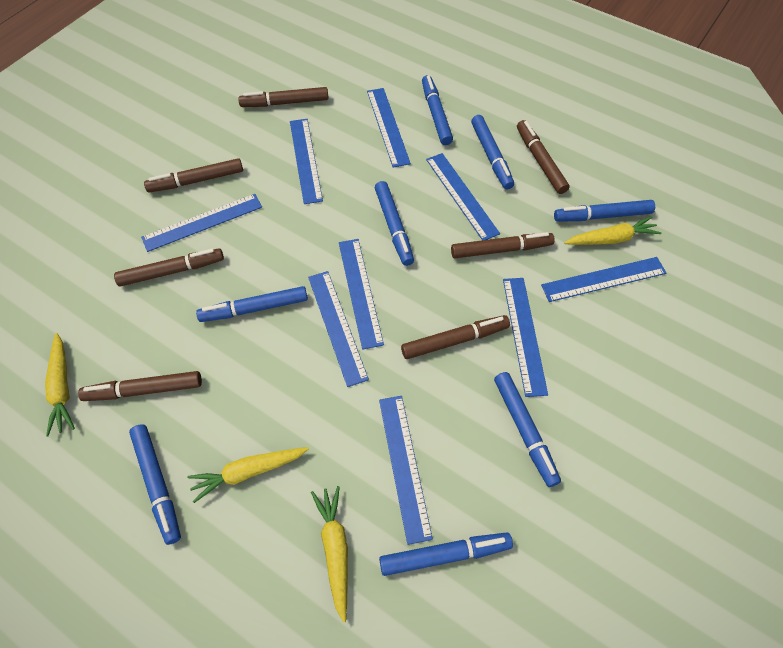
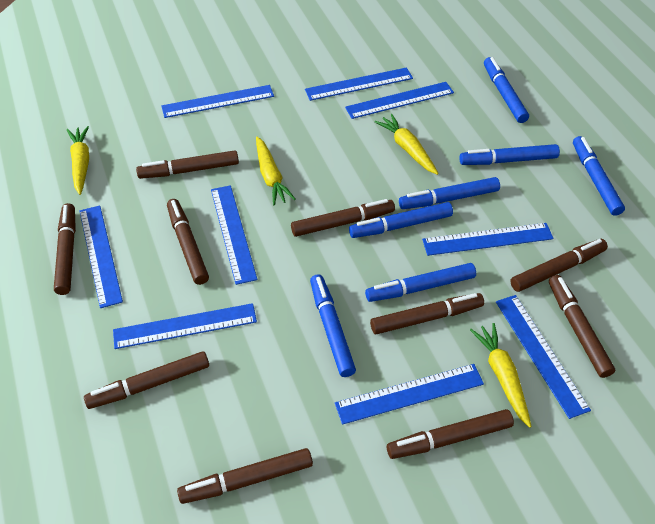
blue marker: [129,424,181,545] [196,286,308,322] [375,181,414,266] [379,532,513,576] [422,75,453,145] [471,115,514,189] [494,372,561,487] [554,200,655,222] = 8 -> [310,274,356,377] [349,202,453,238] [365,263,476,302] [399,177,500,209] [459,144,560,165] [484,57,529,123] [573,136,625,216] = 7
brown marker: [78,371,202,401] [114,248,224,286] [144,158,243,192] [238,87,329,107] [401,315,510,359] [451,232,555,258] [517,120,570,194] = 7 -> [54,203,76,295] [84,351,209,409] [136,150,239,179] [167,199,209,285] [177,448,313,504] [291,199,395,237] [370,293,484,334] [387,409,514,459] [510,239,608,292] [549,275,615,378] = 10

